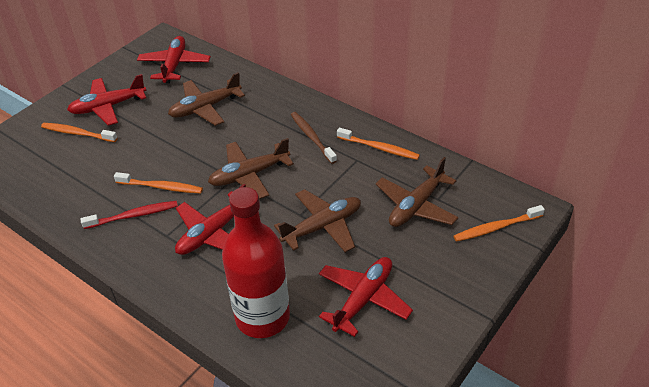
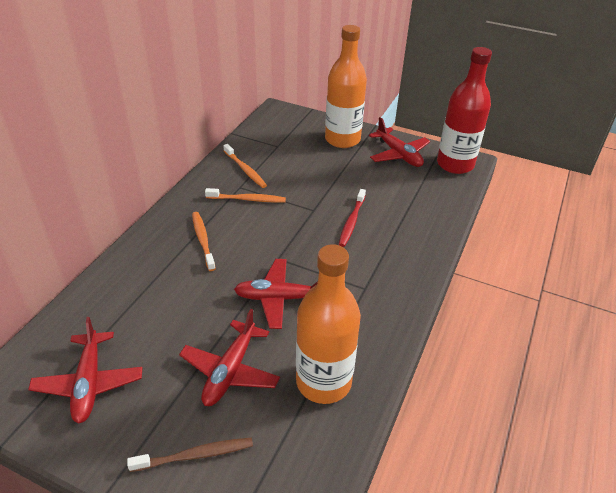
brown plane: [168,72,245,126] [208,138,294,199] [274,189,361,252] [376,157,459,227] = 4 -> none = 0
orange bottle: none = 0 -> [296,244,361,404] [325,25,367,148] = 2
orange toothbrush: [41,123,118,142] [114,172,203,193] [337,128,420,160] [453,205,545,242] = 4 -> [192,212,216,271] [205,188,286,202] [223,144,267,188] = 3

